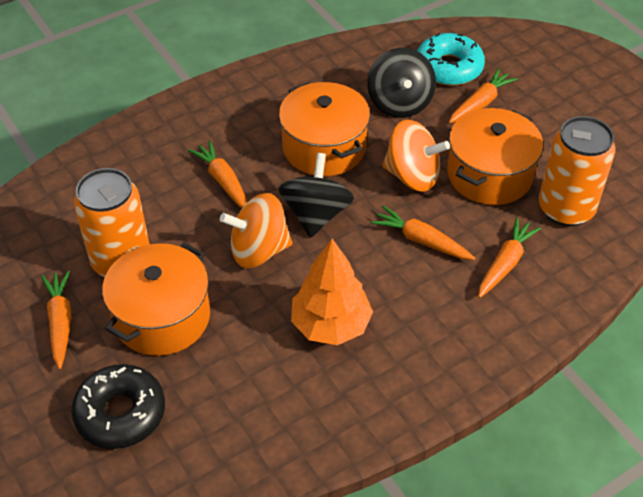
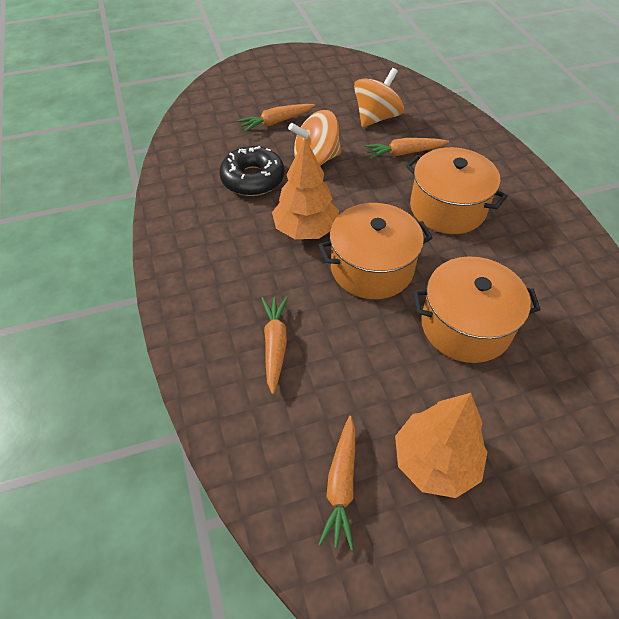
black spinning top: [278,153,354,238] [367,48,436,118] = 2 -> none = 0
orange can: [74,168,149,277] [539,116,616,226] = 2 -> none = 0
orange carrot: [41,271,71,369] [188,140,247,208] [371,205,475,260] [448,68,518,124] [478,217,541,298] = 5 -> [237,104,315,132] [261,296,288,394] [318,416,355,551] [364,138,449,159] = 4
orange tree: [291,239,373,345] = 1 -> [272,138,339,239] [395,393,488,498] = 2
turquoise donut: [417,33,485,86] = 1 -> none = 0

